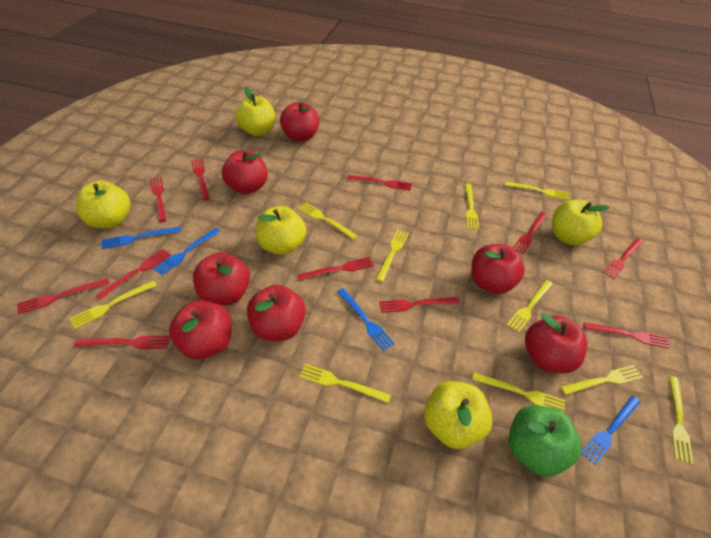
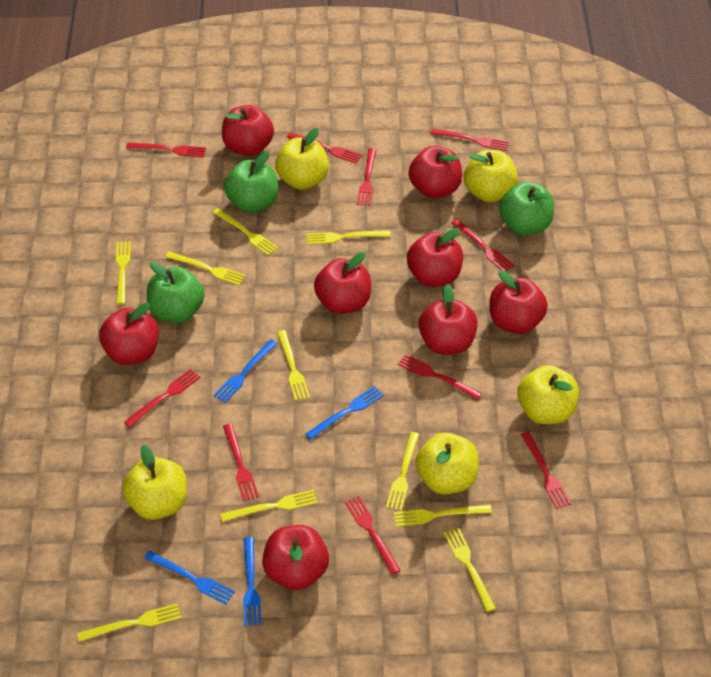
green apple: [509,405,581,476] = 1 -> [147,262,204,323] [224,151,278,213] [499,182,554,235] = 3
red apple: [169,300,232,360] [193,252,250,306] [222,150,268,194] [247,285,306,341] [280,102,320,142] [472,244,525,294] [525,313,587,373] = 7 -> [99,302,159,365] [222,105,274,156] [262,525,329,590] [314,252,371,314] [407,228,463,287] [408,146,462,199] [419,284,478,355] [490,270,548,334] = 8
red fork: [17,278,109,315] [74,335,170,349] [96,249,171,300] [150,177,167,222] [191,159,210,200] [298,257,374,281] [347,175,412,191] [379,297,460,313] [513,212,547,255] [584,323,670,348] [603,238,643,279] = 11 -> [124,369,201,427] [126,143,206,157] [223,424,259,501] [287,133,362,163] [345,496,401,575] [357,148,376,206] [398,354,482,400] [430,129,509,151] [451,219,515,272] [521,431,571,509] = 10

